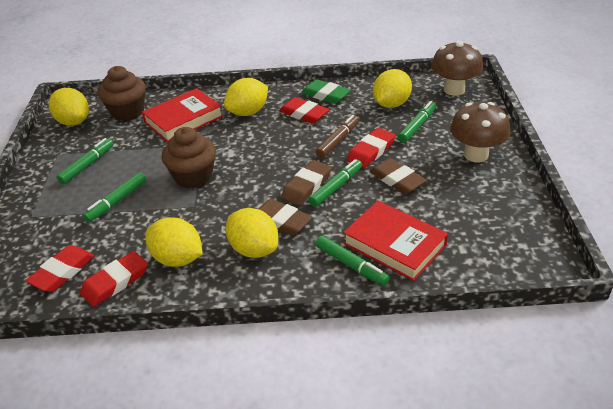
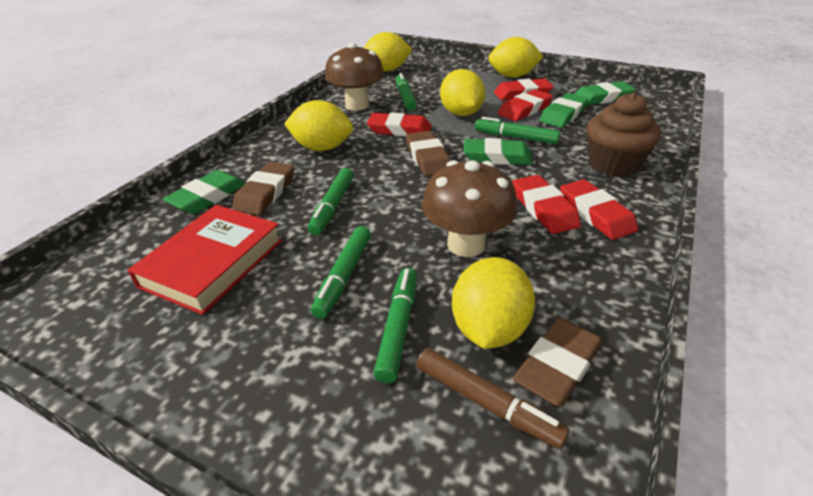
brown cupcake: [98,66,146,121] [162,127,216,189] = 2 -> [587,92,661,177] = 1
green eraser: [301,79,351,104] = 1 -> [163,170,246,214] [464,138,533,165] [539,93,589,128] [574,81,636,105] = 4
red book: [142,88,223,142] [343,201,448,281] = 2 -> [128,205,282,315] = 1
red eraser: [25,245,95,292] [80,251,148,307] [279,97,329,124] [347,128,396,168] = 4 -> [367,113,431,136] [494,78,554,100] [498,89,553,121] [512,175,581,234] [560,179,638,240] = 5

